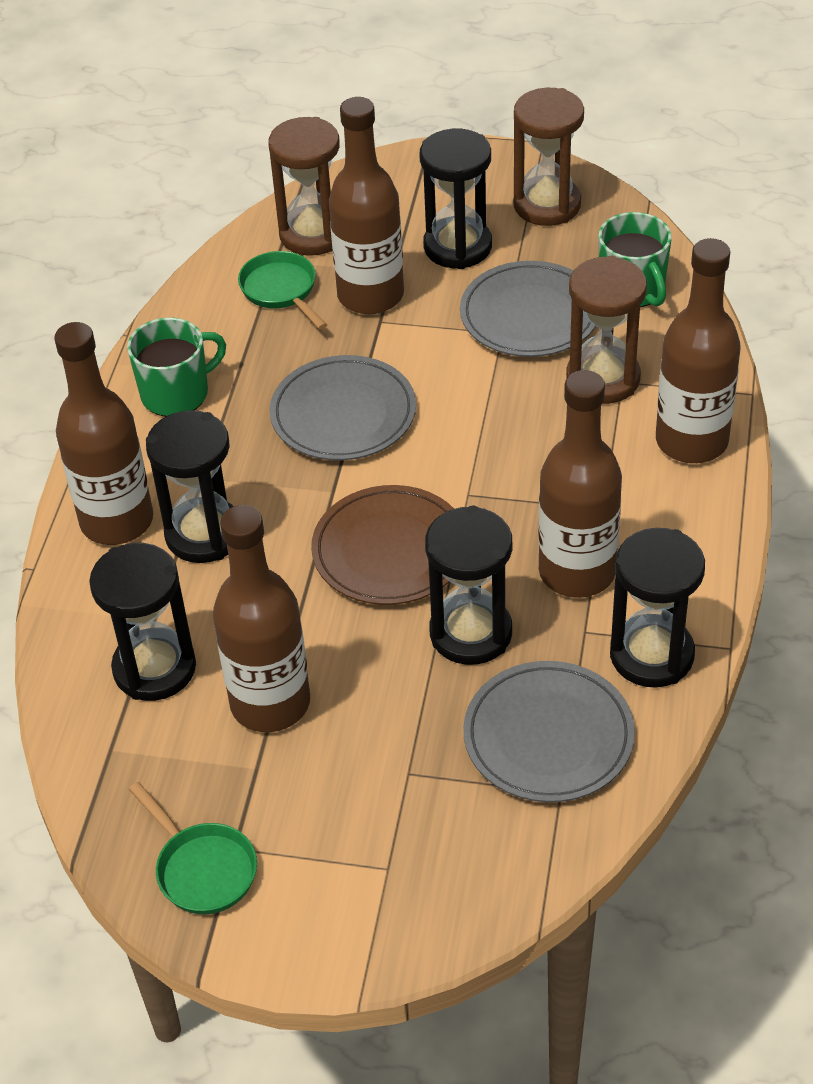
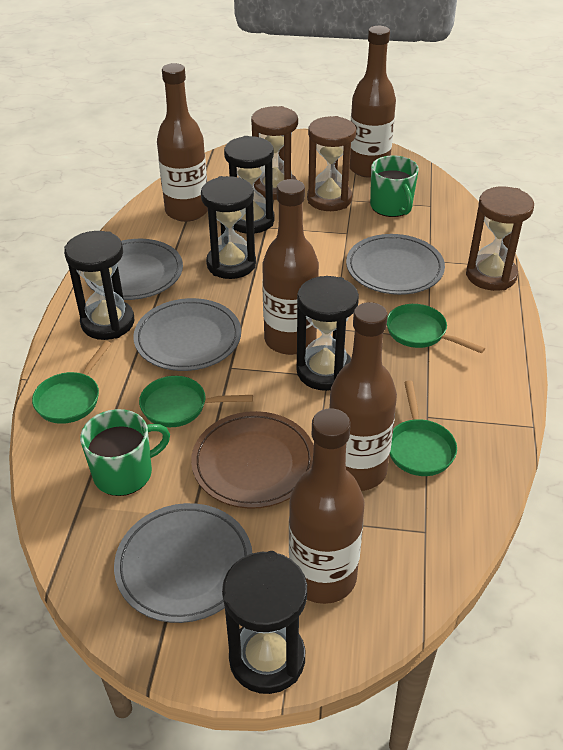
green pan: [129,782,257,914] [238,251,327,329] = 2 -> [32,341,111,424] [139,376,253,427] [387,304,485,353] [390,381,457,476] = 4
grey plate: [270,355,416,460] [460,261,596,357] [463,661,635,802] = 3 -> [85,239,183,300] [114,503,252,623] [133,298,241,371] [346,234,445,295] = 4

